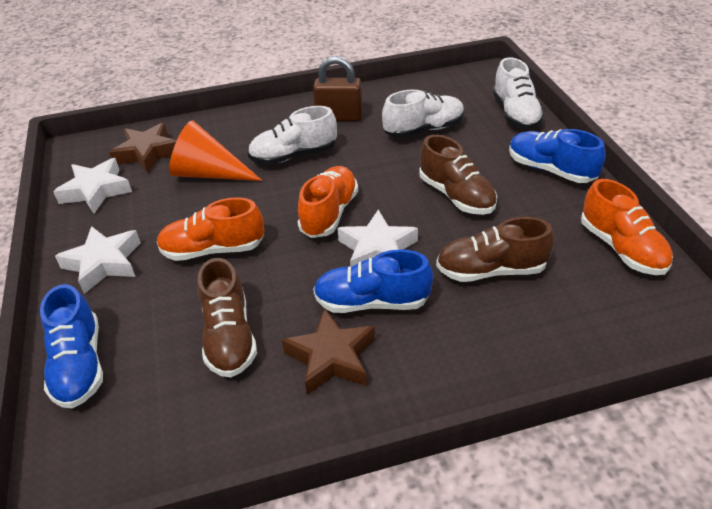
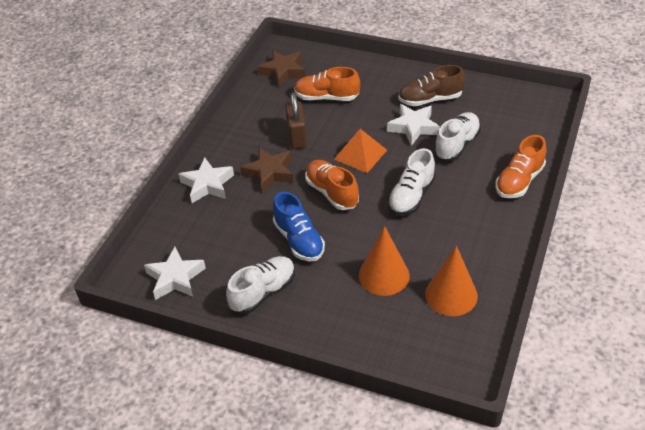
blue shoe: [40,284,103,408] [313,249,433,313] [509,129,606,183] = 3 -> [273,192,325,262] = 1
brown shoe: [198,258,257,377] [419,135,497,215] [436,217,554,282] = 3 -> [398,65,465,106] = 1
orange cone: [169,120,262,181] = 1 -> [359,226,410,296] [425,246,478,316] = 2
orange pyramid: none = 0 -> [334,129,387,173] = 1

